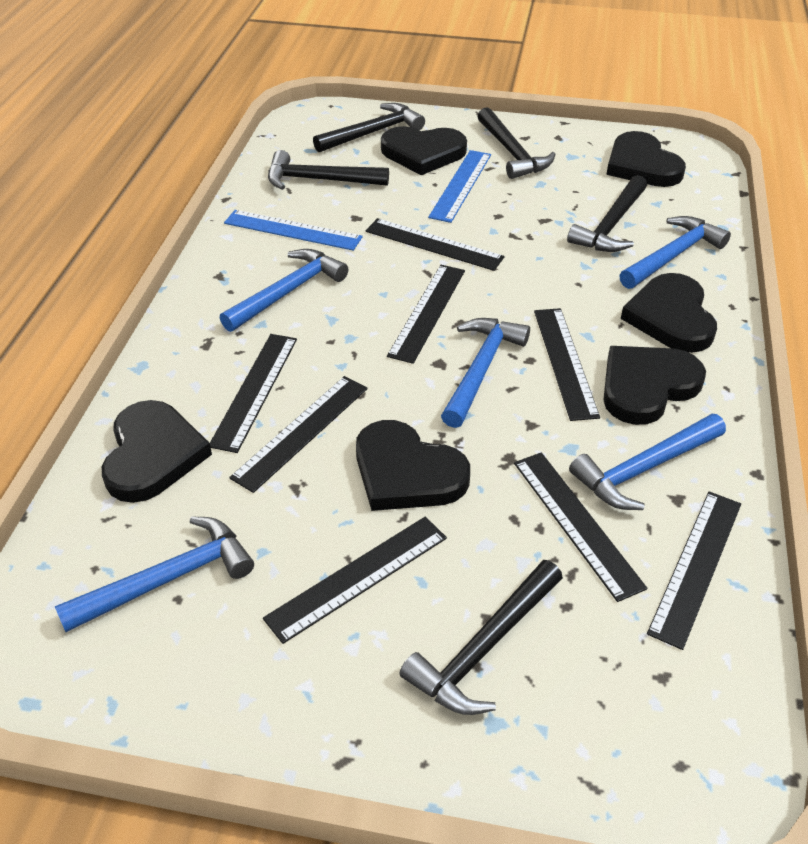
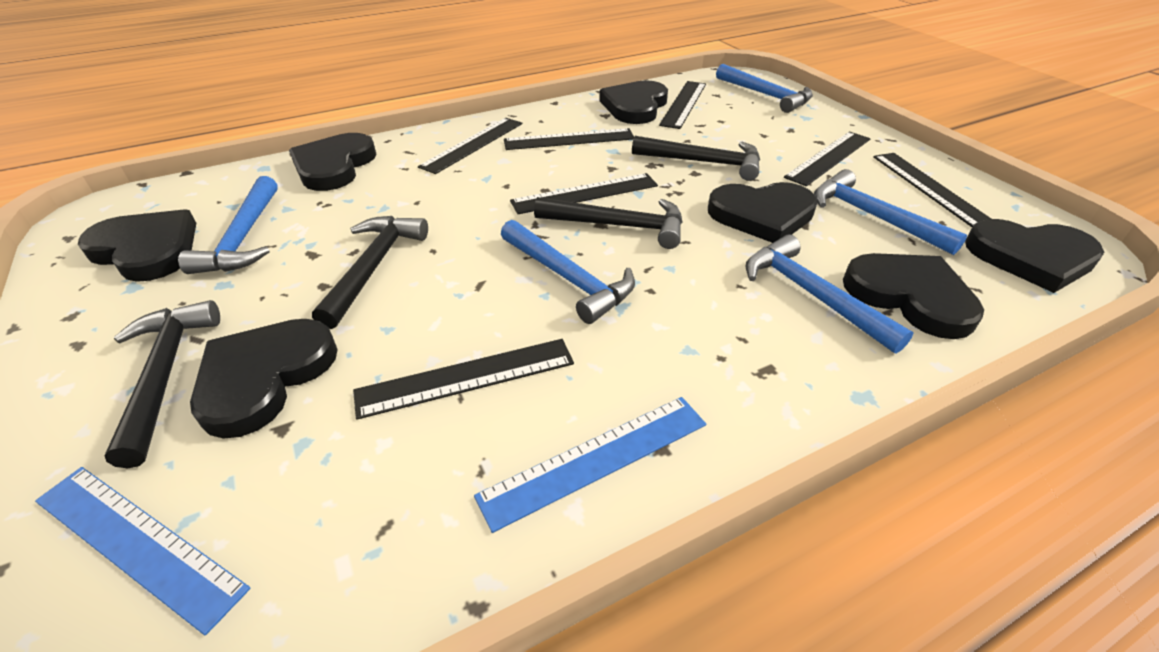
black hammer: [268,150,389,190] [313,103,425,152] [400,560,563,715] [477,107,556,179] [567,175,647,252] = 5 -> [105,300,220,468] [312,216,428,329] [534,197,683,249] [632,136,760,181] = 4
black heart: [102,400,212,503] [356,420,470,511] [381,126,467,175] [604,346,706,425] [606,131,686,187] [621,273,717,353] = 6 -> [78,209,196,282] [190,319,338,439] [289,133,376,191] [599,80,668,124] [708,182,818,243] [843,253,984,339] [965,219,1104,293] = 7
black ruler: [210,334,297,453] [229,376,367,493] [263,517,447,644] [366,218,505,271] [387,265,465,364] [514,452,647,602] [534,308,600,421] [647,491,741,650] = 8 -> [353,339,574,420] [418,118,522,174] [504,128,634,150] [510,173,658,214] [659,81,706,129] [784,132,871,186] [873,153,991,227] = 7

